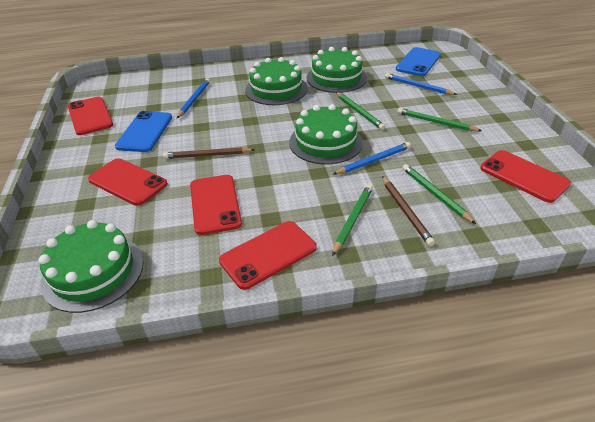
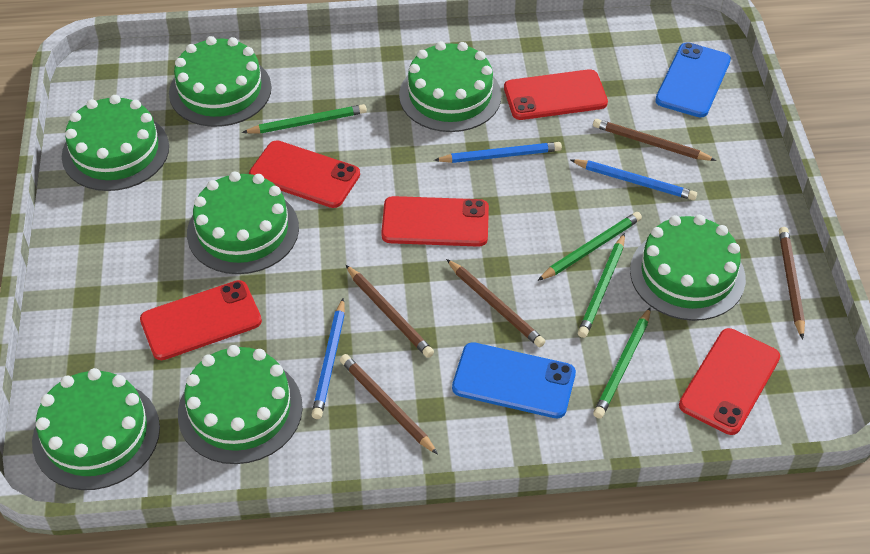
brown pencil: [163,147,255,159] [382,176,435,246] = 2 -> [340,354,438,455] [346,265,434,358] [446,259,546,347] [593,119,716,161] [779,227,805,340] = 5
green cake: [39,220,144,313] [245,57,308,105] [289,104,363,164] [306,47,367,93] = 4 -> [32,368,160,490] [62,95,169,191] [169,36,272,127] [178,345,303,464] [187,172,299,274] [399,41,502,132] [630,215,746,321] = 7

